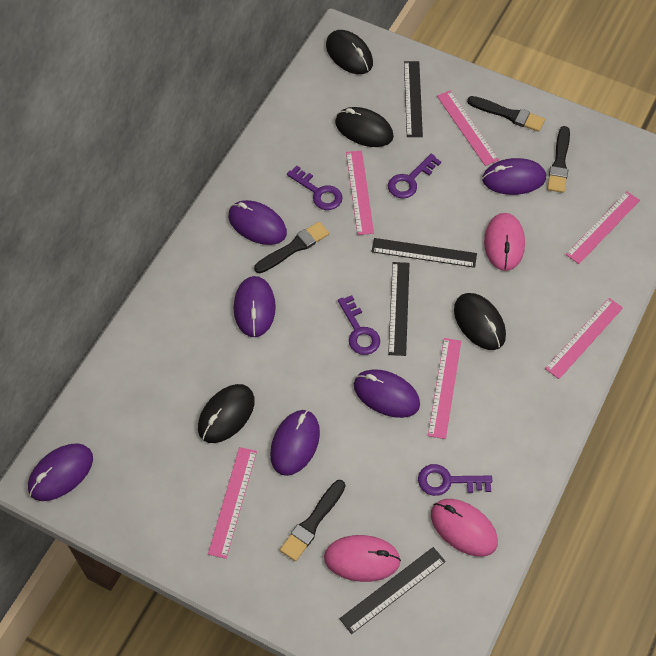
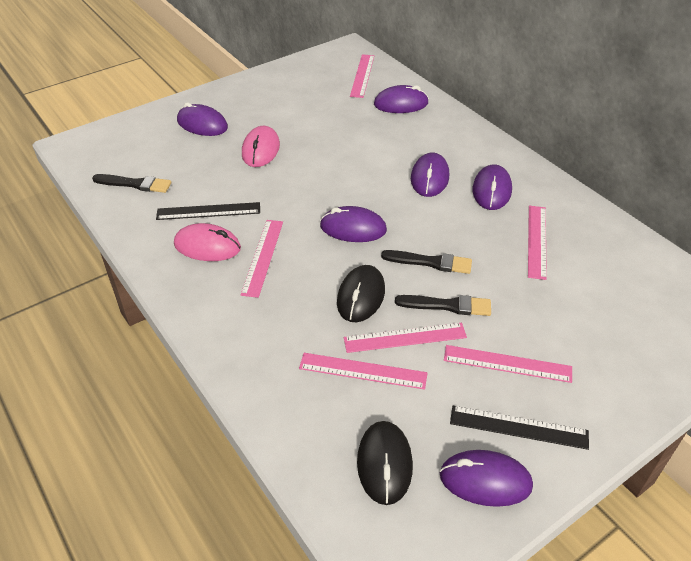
black brush: [254,222,329,273] [280,480,345,561] [467,96,545,132] [547,126,570,193] = 4 -> [92,174,171,193] [381,250,472,274] [395,295,491,316] = 3
black mouse: [198,384,255,443] [326,30,373,74] [335,107,394,147] [454,293,506,350] = 4 -> [337,265,385,322] [357,421,413,505] = 2
black ruler: [340,547,446,634] [371,238,477,268] [388,262,409,356] [404,61,423,137] = 4 -> [156,202,260,220] [450,406,589,450] = 2
pink mouse: [324,535,401,582] [431,499,498,557] [484,213,525,271] = 3 -> [174,223,241,261] [242,126,280,167] = 2
purple key: [287,166,343,210] [338,295,380,355] [388,154,441,199] [418,464,492,496] = 4 -> none = 0

